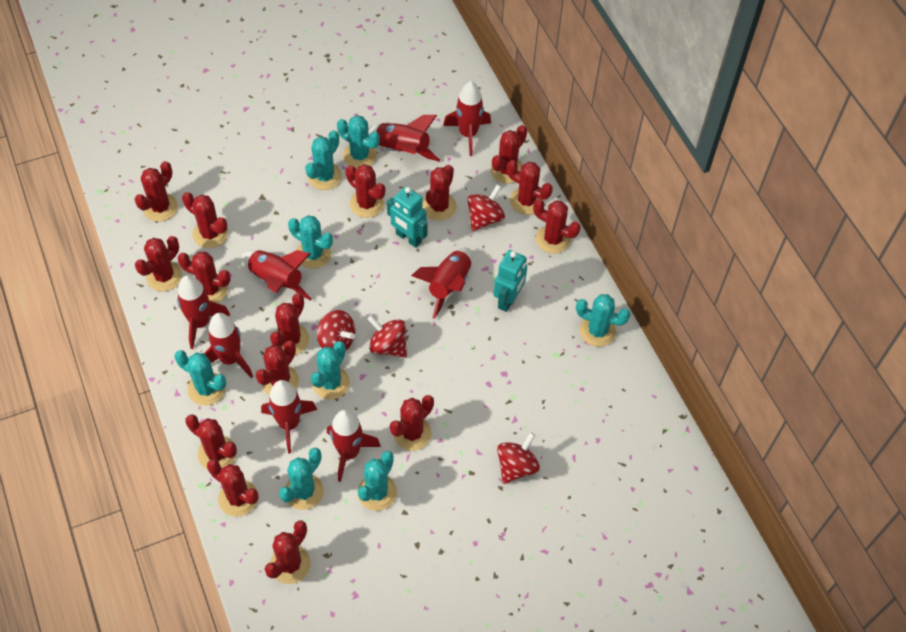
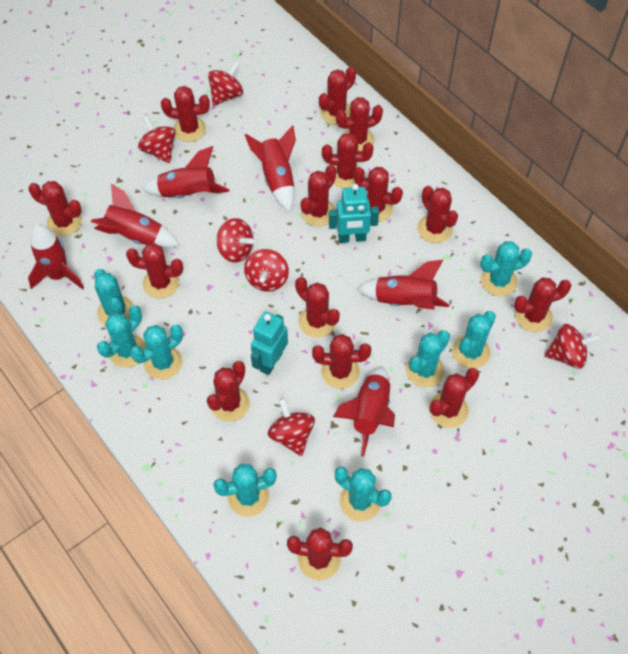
red rocket: [177,275,230,349] [204,313,253,378] [241,250,312,301] [261,380,317,453] [327,410,381,482] [368,115,440,162] [411,248,472,319] [443,81,491,156] = 8 -> [28,224,84,290] [91,184,180,248] [142,146,229,198] [245,125,296,212] [333,367,395,457] [357,260,449,310] = 6
red spinning top: [317,310,355,350] [367,315,407,358] [467,185,505,231] [497,432,540,484] = 4 -> [138,115,176,163] [208,61,243,106] [217,218,254,263] [244,249,289,291] [268,398,315,456] [544,324,601,368] = 6

